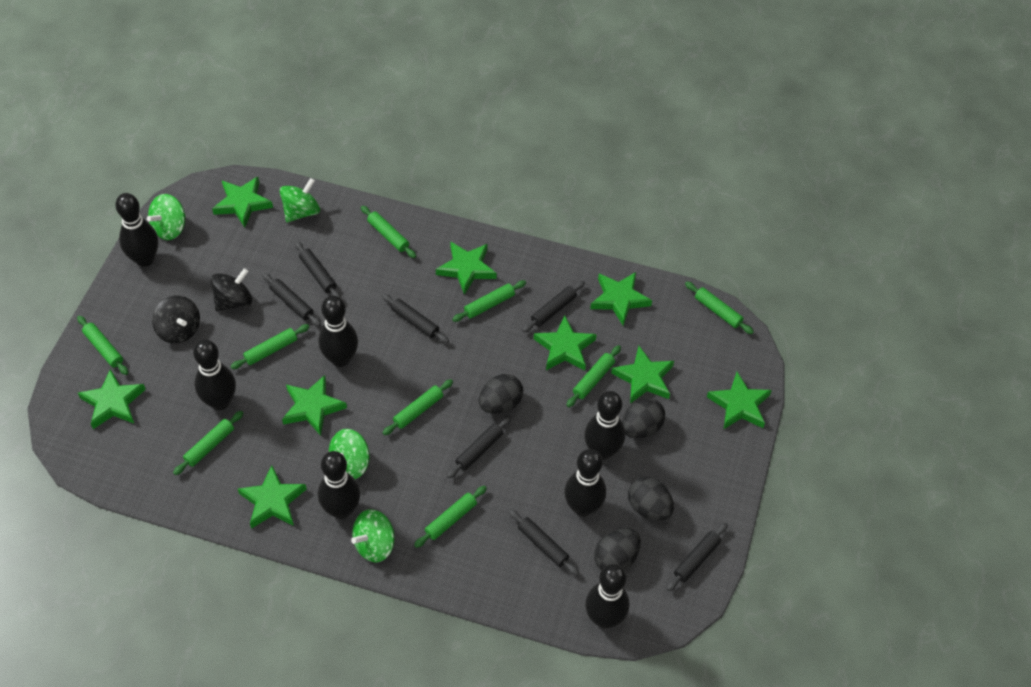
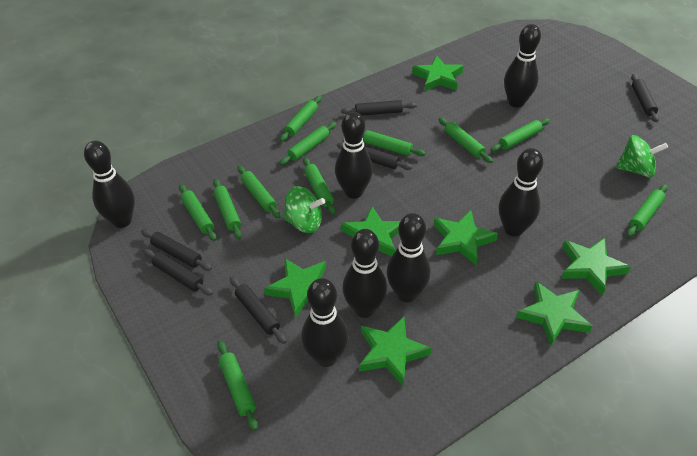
black egg: [479,374,523,414] [594,528,641,571] [622,398,665,439] [628,477,674,521] = 4 -> none = 0
black rolling pin: [262,273,321,326] [295,241,341,298] [382,294,449,343] [447,416,511,478] [509,509,579,575] [522,281,585,333] [667,523,728,591] = 7 -> [141,229,212,271] [143,249,213,296] [230,277,286,344] [337,142,412,170] [341,100,417,116] [631,74,659,122] = 6
black spinning top: [152,295,200,343] [210,268,252,312] = 2 -> none = 0
green rolling pin: [77,316,128,375] [173,411,243,475] [230,324,310,369] [361,206,416,258] [383,379,453,435] [414,486,487,548] [452,280,526,322] [566,345,621,407] [685,282,754,334] = 9 -> [179,184,217,241] [213,179,242,239] [217,341,258,431] [237,166,281,218] [280,96,321,142] [280,122,336,165] [303,157,336,215] [363,130,426,156] [439,118,493,163] [491,118,550,152] [627,184,668,237] = 11
green spinning top: [147,194,185,240] [280,178,320,222] [329,429,370,479] [351,509,395,562] = 4 -> [284,186,325,233] [616,135,668,177] = 2
green star: [78,369,146,429] [212,177,273,227] [238,465,307,529] [282,375,347,436] [436,241,497,295] [534,316,597,371] [590,272,652,326] [611,346,674,404] [707,372,772,429] = 9 -> [264,258,326,319] [341,206,400,256] [359,317,432,386] [412,55,464,91] [434,210,498,265] [516,281,593,346] [561,238,631,296] = 7

